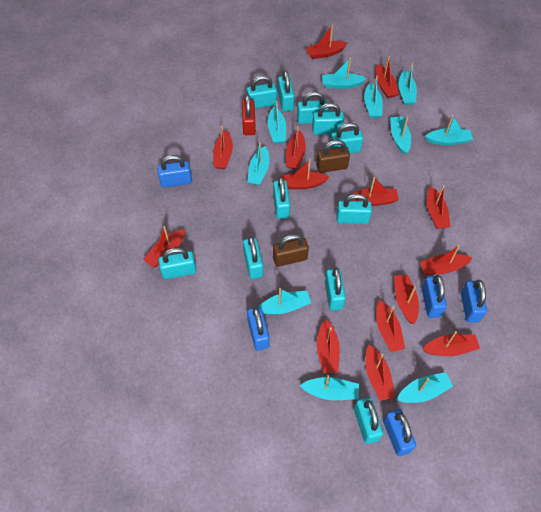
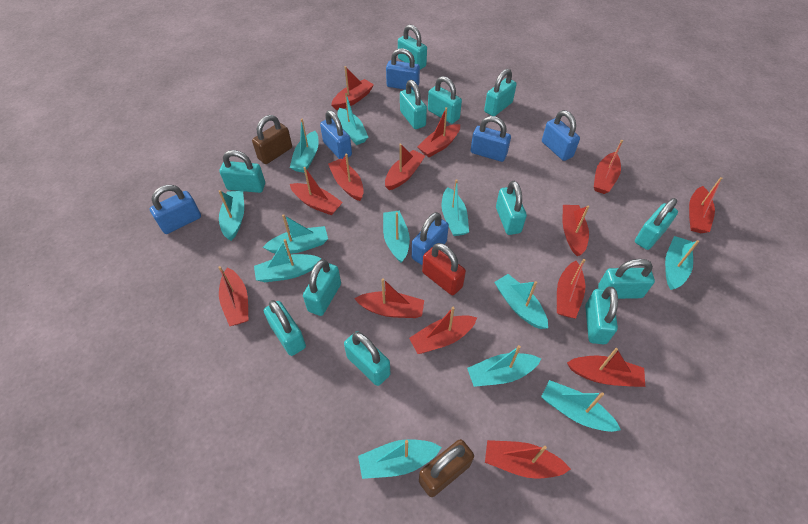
blue padlock: [157,155,192,188] [247,307,270,351] [383,409,416,456] [422,275,447,318] [461,280,487,323] = 5 -> [149,185,201,234] [320,110,352,159] [386,48,420,90] [412,212,449,265] [471,116,511,162] [542,110,580,161] = 6
turquoise boat: [247,142,270,185] [259,288,311,315] [268,101,286,144] [299,375,359,400] [322,57,367,89] [364,76,383,118] [390,116,411,155] [397,372,453,403] [399,62,417,105] [425,115,473,145] = 10 -> [219,190,244,241] [254,239,322,282] [263,214,328,254] [290,119,319,173] [337,93,368,145] [358,439,442,479] [383,210,410,263] [441,179,469,236] [467,345,541,387] [494,274,548,329] [541,380,621,432] [665,236,699,290] = 12
turquoise padlock: [158,248,197,279] [243,236,263,279] [246,75,277,109] [273,177,290,219] [278,70,294,111] [297,91,328,124] [312,103,344,135] [325,267,346,310] [330,123,363,153] [336,194,372,224] [354,397,383,444] = 11 -> [220,150,265,193] [264,300,306,356] [303,259,341,316] [344,331,391,386] [398,25,427,70] [400,80,427,129] [428,76,462,124] [484,69,517,116] [496,181,527,235] [585,287,618,344] [598,259,655,299] [635,198,678,250] = 12

